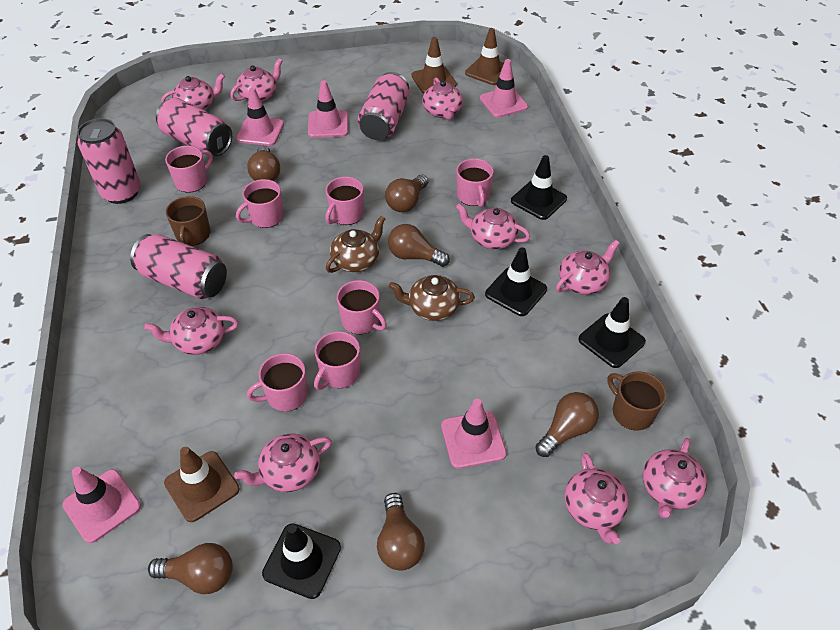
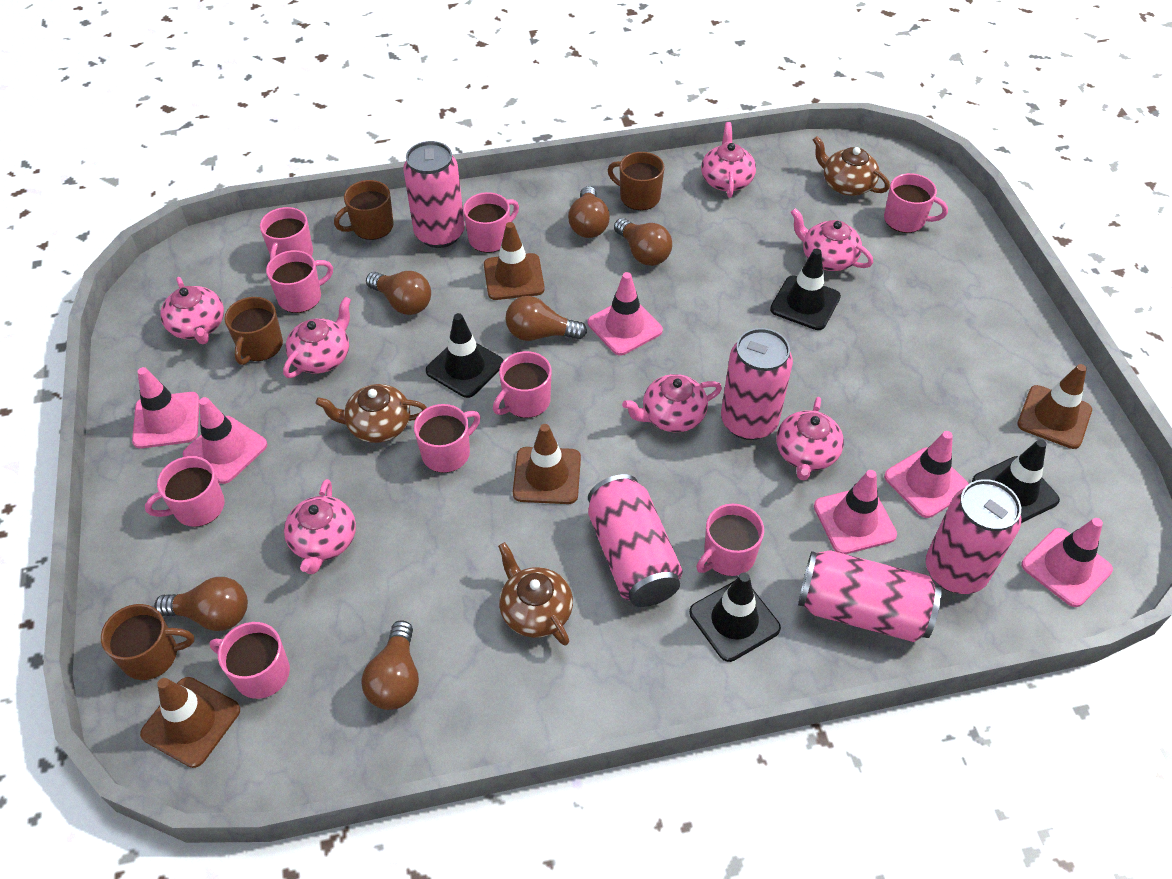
brown mug: [166,196,211,246] [607,371,666,430] = 2 -> [101,604,194,680] [224,297,283,365] [334,180,394,240] [608,152,665,210] = 4
brown teapot: [326,216,385,273] [389,275,475,321] = 2 -> [315,384,427,443] [498,542,573,645] [813,136,890,196] = 3
brown traffic cone: [164,447,239,522] [411,37,457,93] [465,28,504,85] = 3 -> [140,677,240,768] [484,222,545,300] [513,424,581,504] [1017,364,1092,449] = 4
pink can: [77,118,141,204] [130,234,227,299] [156,98,232,156] [358,72,409,140] = 4 -> [403,141,465,248] [588,474,683,607] [721,328,793,440] [798,550,942,642] [926,479,1021,594] = 5
pink mug: [165,146,213,193] [236,179,284,228] [247,353,308,411] [314,331,360,390] [325,177,364,225] [337,280,387,334] [456,159,494,207] = 7 -> [145,456,225,527] [209,622,290,699] [260,207,313,260] [266,250,333,313] [414,404,480,473] [463,192,519,253] [493,351,552,418] [696,504,764,576] [884,173,948,233] = 9
pink teapot: [144,307,239,355] [161,74,225,110] [230,58,282,102] [234,433,332,492] [422,77,463,120] [456,204,530,249] [556,240,620,295] [564,453,629,544] [643,438,707,519] = 9 -> [160,277,224,344] [283,297,351,378] [284,479,356,574] [622,374,722,432] [701,122,756,198] [776,397,844,480] [791,208,873,271] = 7
pink traffic cone: [63,467,141,543] [236,87,284,146] [308,80,348,138] [441,398,507,469] [480,59,528,118] = 5 -> [132,367,200,449] [183,397,268,484] [588,272,663,355] [814,470,897,554] [884,431,969,518] [1021,518,1113,607] = 6

